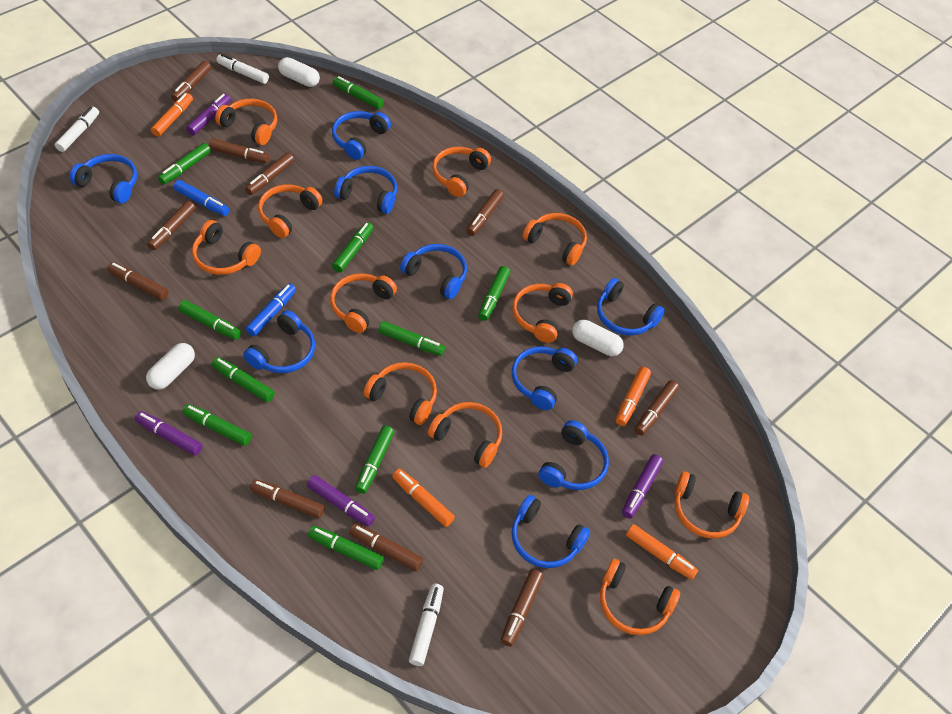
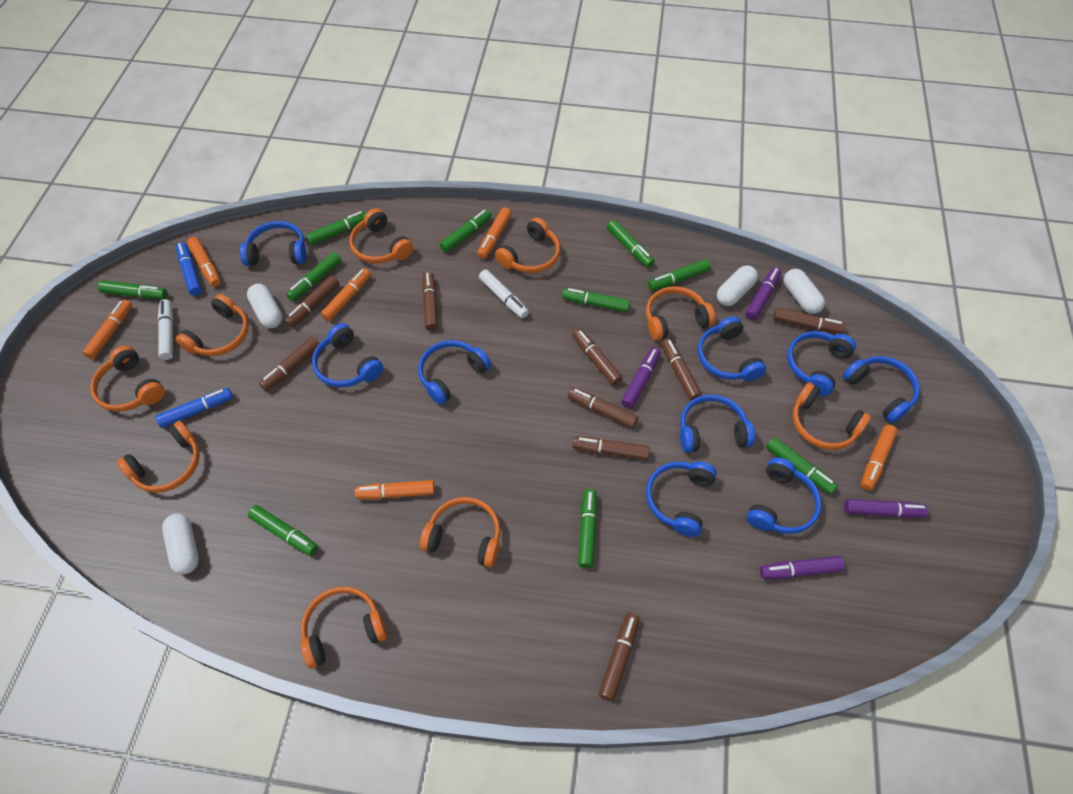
brown marker: [107,262,169,300] [147,201,196,250] [171,61,211,102] [209,138,269,163] [245,153,294,195] [250,479,325,518] [349,523,423,571] [466,189,504,236] [501,569,543,646] [635,380,679,436] = 10 -> [259,337,320,391] [285,276,339,327] [422,272,438,331] [568,387,638,428] [572,329,622,386] [573,436,650,460] [599,613,640,701] [661,338,702,401] [773,308,846,334] = 9
orange headphones: [192,220,261,275] [215,99,277,145] [258,184,323,238] [330,273,397,333] [363,362,437,425] [428,402,502,468] [432,147,491,197] [512,283,573,343] [523,213,587,266] [600,559,680,635] [674,471,749,538] = 11 -> [90,346,165,412] [117,421,200,493] [176,294,249,356] [300,587,387,669] [349,208,414,263] [420,497,501,567] [495,217,560,273] [646,286,716,341] [793,382,871,450] = 9
orange marker: [151,93,193,136] [392,469,455,527] [616,367,651,426] [626,524,698,580] = 4 -> [82,300,132,359] [187,237,221,287] [321,268,371,321] [355,480,435,499] [477,207,512,259] [861,425,898,491] = 6
white capsule: [146,343,195,390] [278,57,320,87] [572,320,624,356] = 3 -> [162,514,199,575] [247,284,283,328] [717,265,758,306] [784,269,825,314] = 4
white marker: [55,107,99,152] [216,54,269,84] [409,584,444,666] = 3 -> [158,299,173,360] [479,270,529,319] = 2

